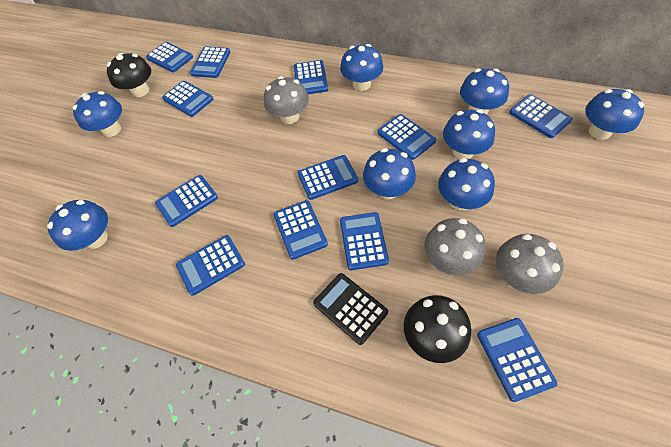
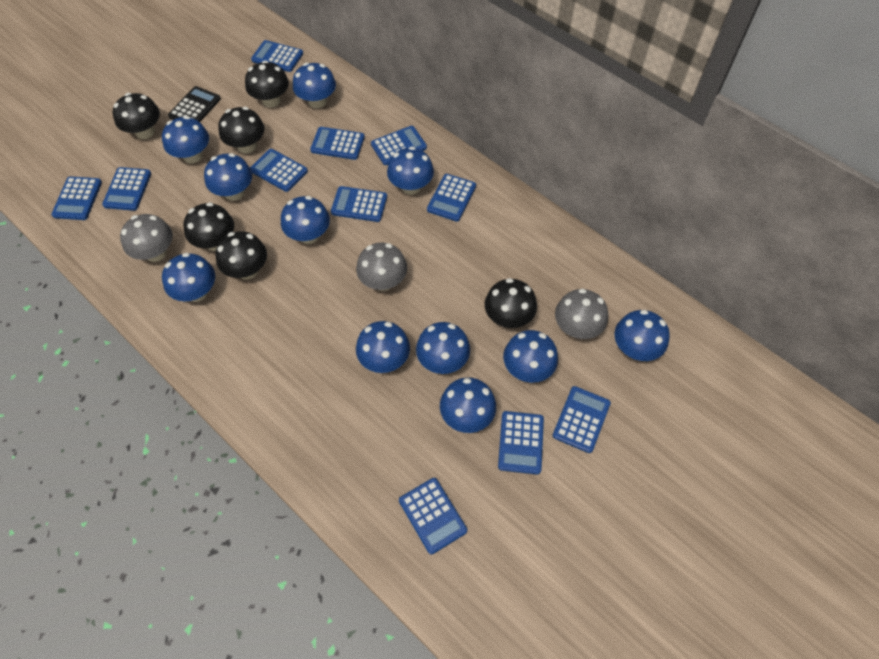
black mushroom: [107,53,151,97] [404,295,471,363] = 2 -> [113,93,160,139] [183,202,234,251] [216,231,267,280] [219,107,264,154] [245,60,289,107] [485,278,537,328] = 6
blue calculator: [146,42,193,72] [155,175,218,227] [162,81,213,117] [176,235,245,296] [190,46,230,78] [273,200,328,260] [294,60,328,94] [298,155,358,200] [340,212,389,270] [377,114,436,160] [477,318,557,402] [509,94,573,138] = 12 -> [51,177,102,220] [102,167,151,211] [250,149,308,192] [251,40,303,72] [310,127,365,160] [331,186,387,222] [371,126,427,165] [399,478,467,554] [427,174,476,221] [498,411,544,474] [552,386,611,453] = 11
blue mushroom: [47,200,108,251] [73,91,122,137] [340,44,383,91] [363,148,416,199] [438,158,495,211] [443,109,495,159] [460,69,509,115] [585,89,644,140] = 8 -> [162,116,209,164] [162,253,215,302] [204,153,252,201] [281,196,330,244] [293,63,336,108] [356,321,410,373] [387,146,434,195] [416,322,470,374] [440,377,496,433] [503,330,558,383] [614,310,670,361] = 11

